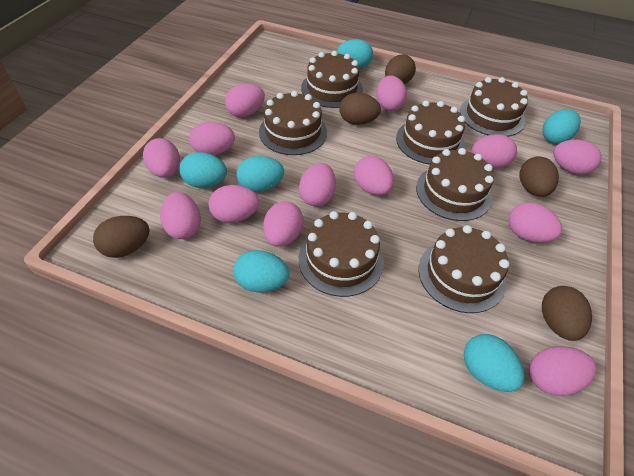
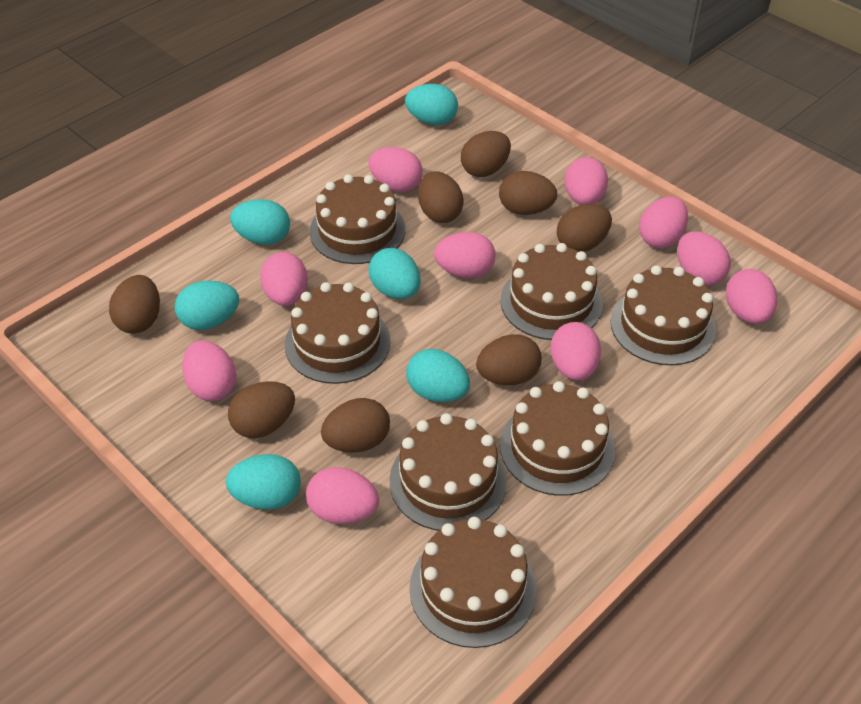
brown egg: [93,216,150,258] [339,93,381,125] [385,54,416,84] [520,156,559,197] [542,286,592,341] = 5 -> [109,275,160,334] [228,381,295,438] [321,398,390,453] [418,171,464,223] [461,131,511,177] [476,334,541,385] [499,171,557,215] [557,204,612,252] = 8
pink egg: [143,138,180,178] [160,192,201,239] [189,122,235,155] [209,185,259,223] [225,84,265,117] [263,201,304,247] [299,163,336,206] [354,156,394,195] [377,75,407,111] [472,134,517,168] [509,202,562,243] [530,346,597,396] [553,140,602,175] = 13 -> [182,340,237,401] [260,252,308,306] [306,467,379,524] [369,147,423,192] [434,232,495,278] [550,322,601,380] [565,157,608,205] [639,197,688,248] [677,232,731,286] [726,269,777,324] = 10

